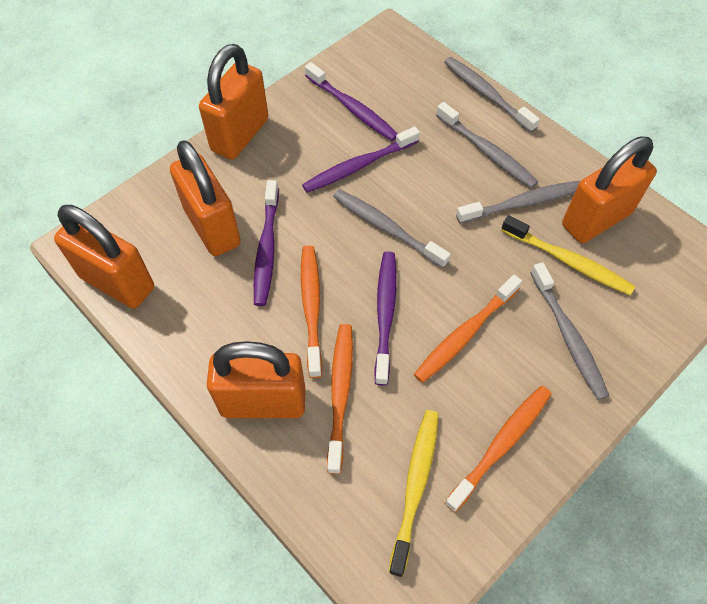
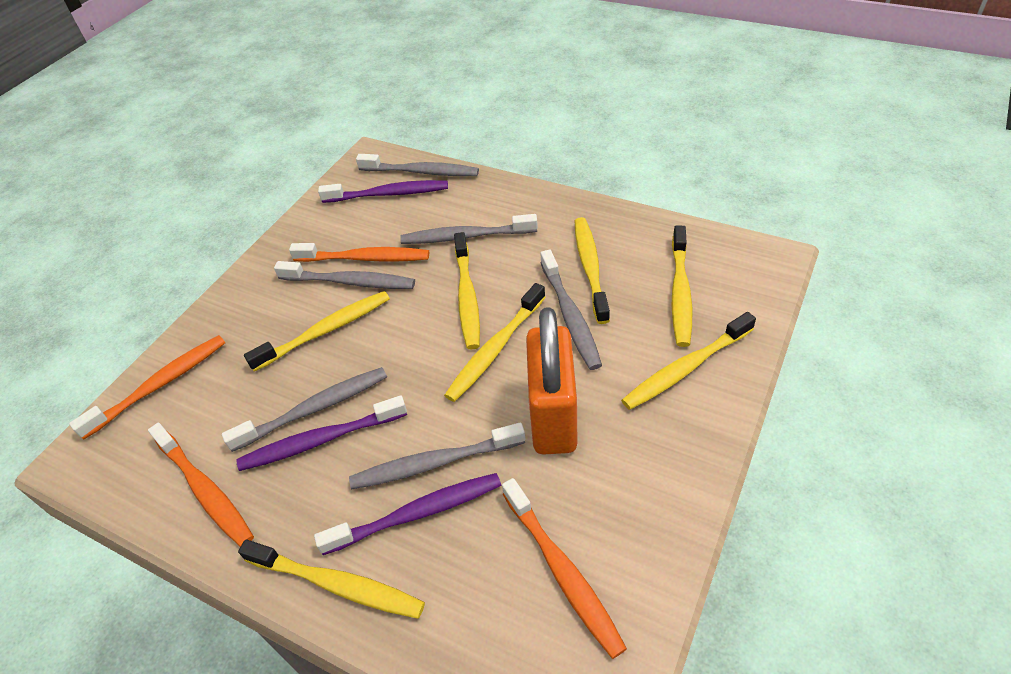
grey toothbrush: [333,189,451,268] [436,102,538,188] [444,57,540,133] [456,181,581,224] [530,262,609,400] = 5 -> [222,367,387,452] [274,261,415,289] [349,423,525,489] [356,154,479,176] [400,214,538,244] [540,249,602,370] = 6
orange padlock: [54,205,154,309] [170,140,241,256] [199,44,269,160] [207,341,306,418] [562,136,657,243] = 5 -> [526,307,577,455] = 1
purple toothbrush: [254,180,279,306] [302,126,420,193] [305,62,398,141] [374,251,397,386] = 4 -> [237,395,407,471] [314,473,501,555] [318,180,448,203] = 3
yellow toothbrush: [389,410,439,577] [501,215,636,295] = 2 -> [238,540,425,619] [244,291,390,372] [444,283,546,402] [454,232,480,350] [575,217,610,324] [621,312,756,410] [672,226,692,347] = 7

